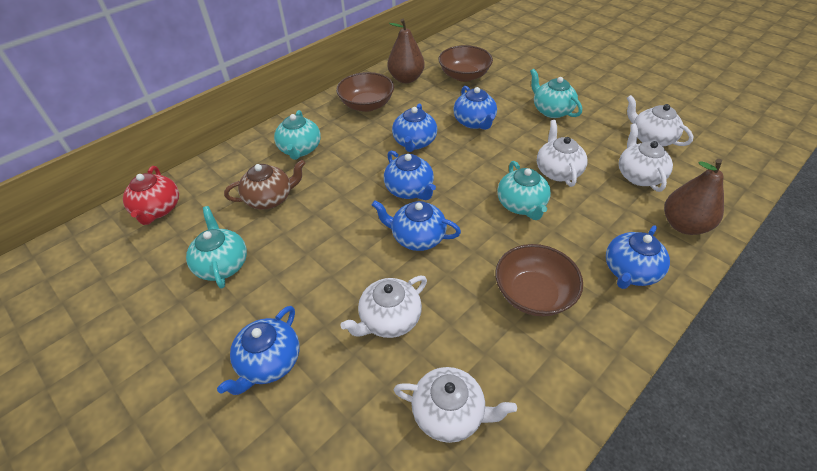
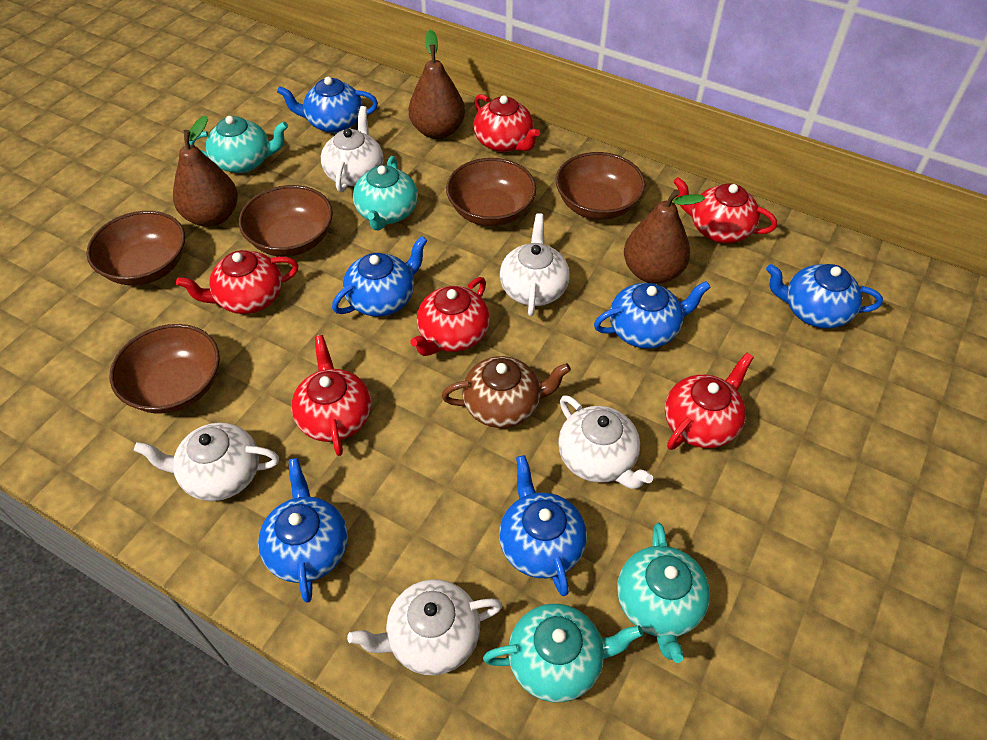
brown bowl: [336,72,394,112] [439,45,493,82] [495,244,583,316] = 3 -> [86,211,185,285] [110,324,220,414] [239,185,333,257] [446,158,536,226] [556,152,646,220] = 5
brown pear: [388,19,425,83] [664,159,724,235] = 2 -> [173,116,238,227] [408,30,465,139] [624,189,705,284] = 3
red teapot: [123,166,179,225] = 1 -> [176,250,299,314] [291,335,371,456] [410,277,490,356] [473,94,540,152] [665,353,754,450] [673,177,777,243] = 6

